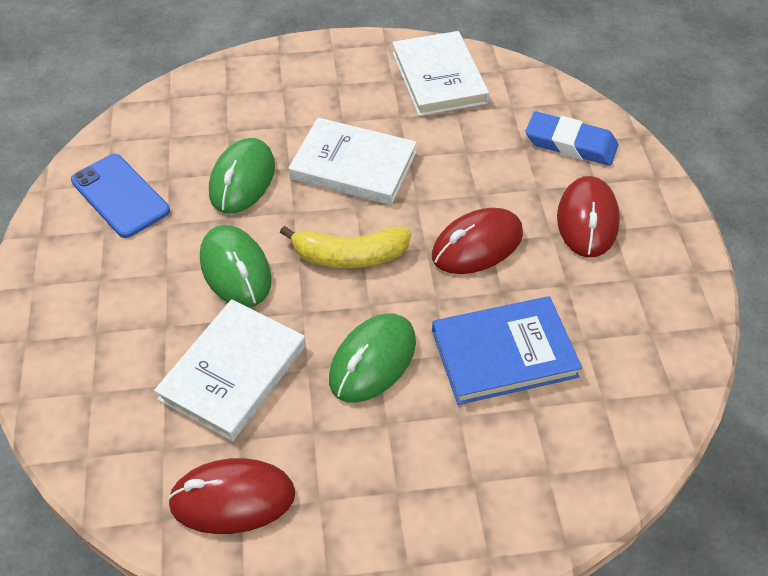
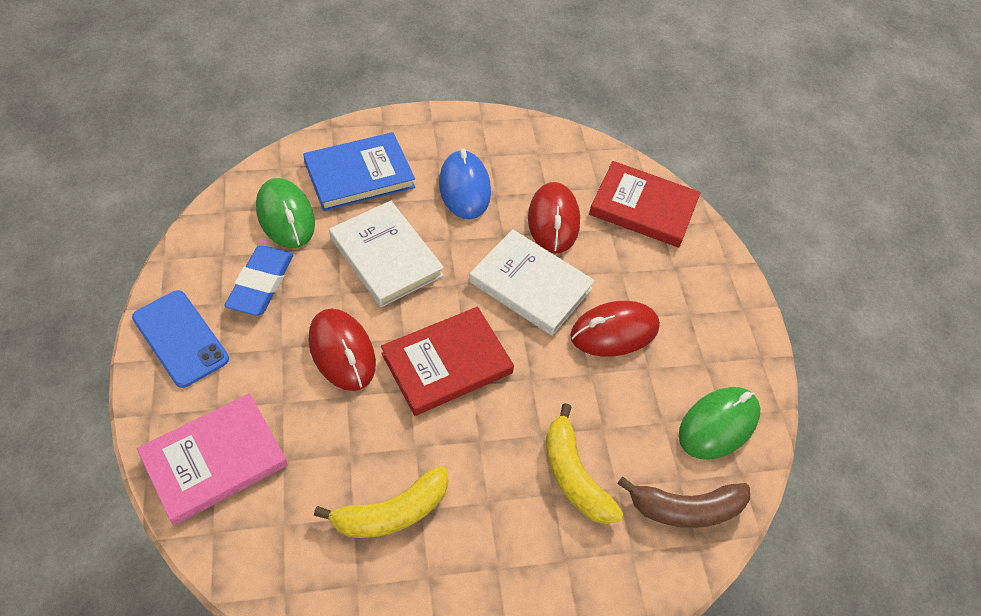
blue mouse: none = 0 -> [439,149,491,220] = 1
brown banana: none = 0 -> [617,476,750,528] = 1
green mouse: [200,225,271,307] [209,138,275,214] [329,313,416,403] = 3 -> [256,178,315,248] [679,387,760,460] = 2
pink book: none = 0 -> [137,393,288,525] = 1
red book: none = 0 -> [381,307,514,416] [589,161,701,248] = 2
white book: [154,299,306,441] [289,117,417,205] [392,31,489,116] = 3 -> [329,201,444,307] [469,229,595,336] = 2
yellow banana: [280,226,411,268] = 1 -> [314,466,448,538] [546,403,623,524] = 2

